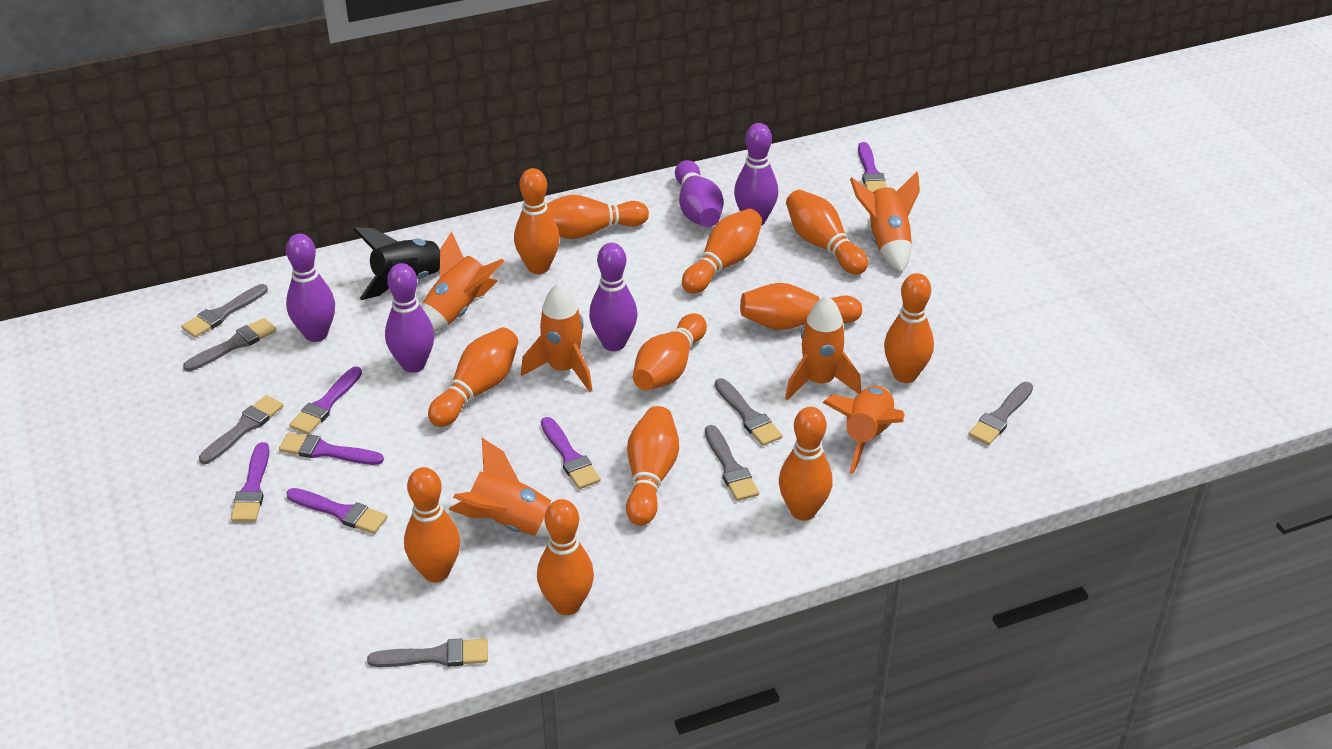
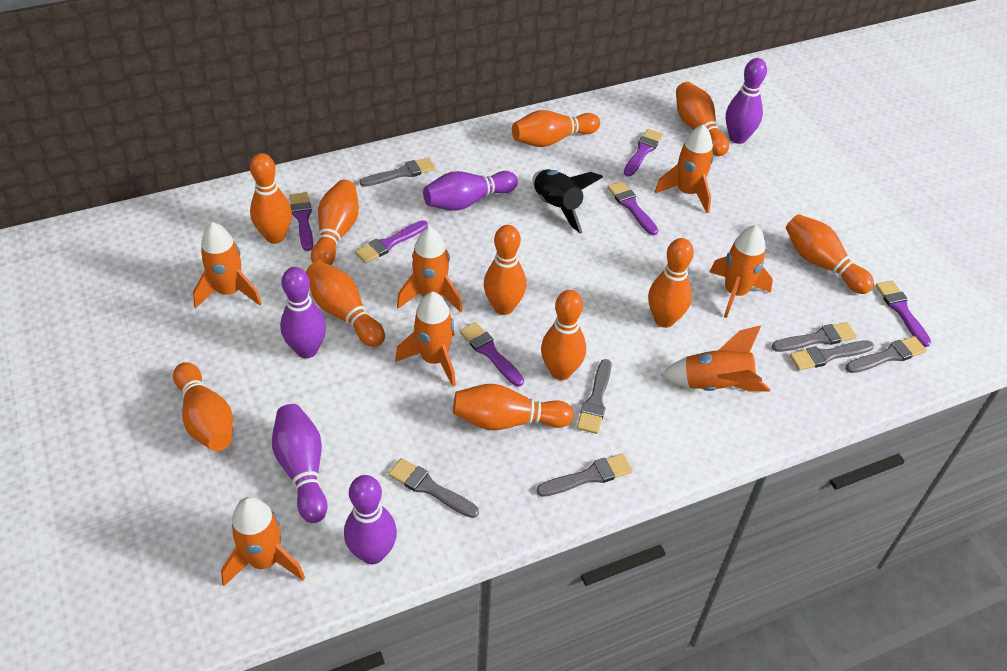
orange bowling pin: [404,467,460,582] [428,327,518,427] [514,168,560,274] [537,499,594,615] [547,195,649,239] [626,406,679,526] [633,313,707,391] [682,209,762,294] [740,283,862,330] [779,407,833,520] [786,190,868,275] [884,273,934,383] = 12 -> [173,362,233,451] [250,153,292,244] [306,261,385,347] [311,180,359,265] [453,384,574,430] [484,225,526,315] [512,110,600,147] [541,290,586,380] [648,238,694,328] [676,82,729,156] [786,214,874,294] = 11
orange rocket: [421,231,504,333] [449,438,553,537] [521,283,592,392] [785,296,861,401] [823,386,905,474] [850,172,920,273] = 6 -> [193,222,262,308] [221,497,305,586] [395,292,456,387] [397,227,463,313] [655,124,714,213] [661,325,770,392] [710,225,773,318] = 7

